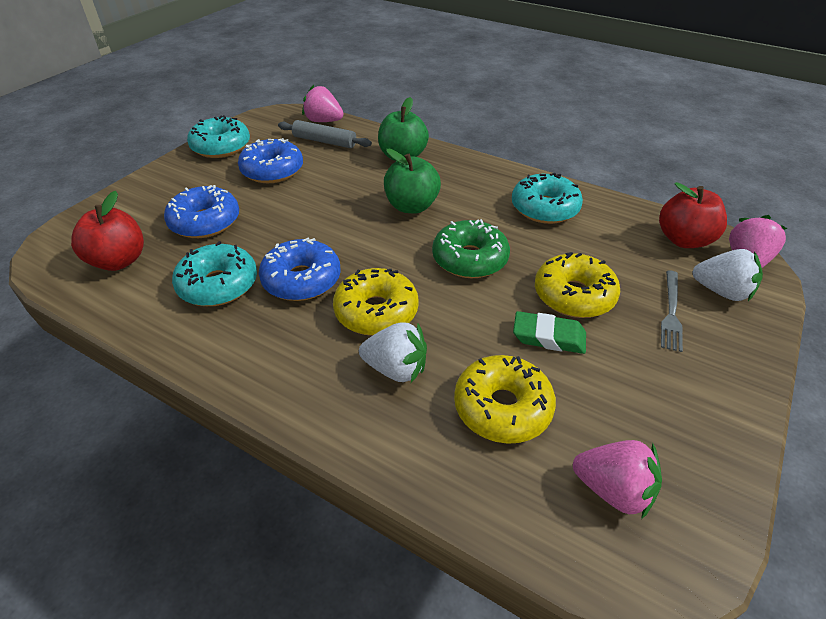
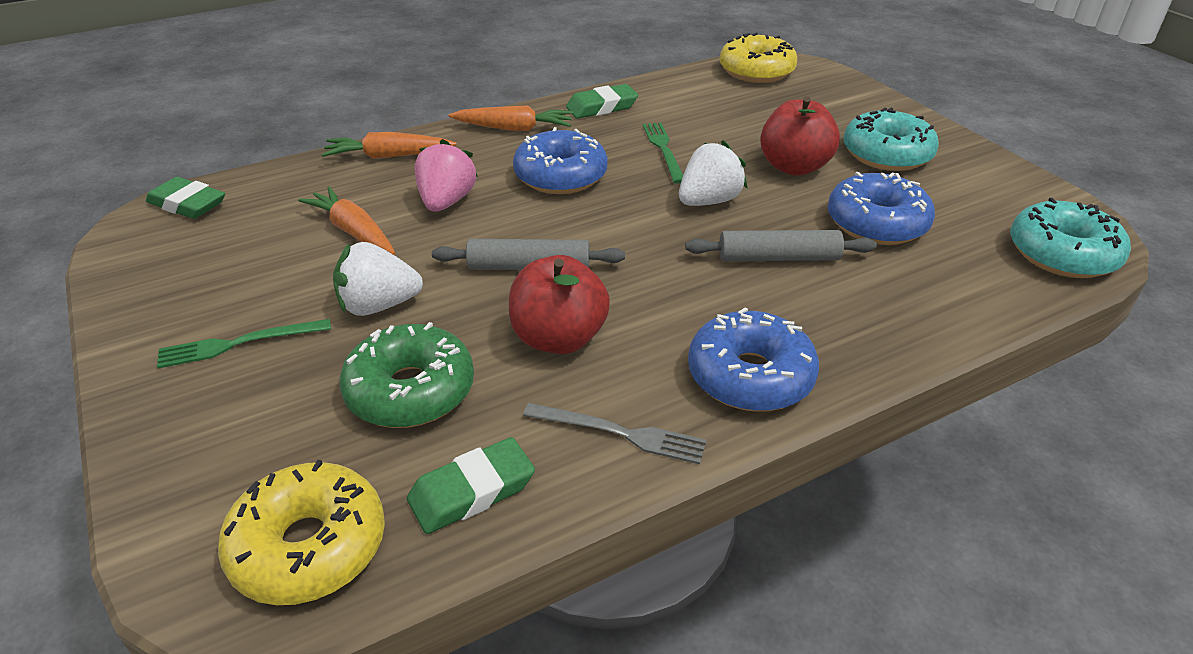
green apple: [378,97,429,161] [384,149,441,213] = 2 -> none = 0
green eraser: [513,311,586,354] = 1 -> [146,177,225,219] [407,437,535,534] [566,84,638,119] = 3
green fork: none = 0 -> [157,319,331,368] [643,123,683,183] = 2
grey rolling pin: [278,120,372,148] = 1 -> [432,239,625,270] [685,230,877,261] = 2
orange carrot: none = 0 -> [298,186,395,255] [321,132,457,159] [449,106,573,131] = 3
pink strawberry: [302,85,343,122] [573,440,662,519] [729,215,787,268] = 3 -> [415,139,478,212] = 1
turquoise donut: [172,241,257,306] [187,115,250,158] [512,173,583,224] = 3 -> [843,108,939,171] [1011,198,1131,278] = 2
yellow donut: [333,268,419,336] [454,355,556,444] [535,252,620,318] = 3 -> [218,460,385,605] [720,33,797,83] = 2

